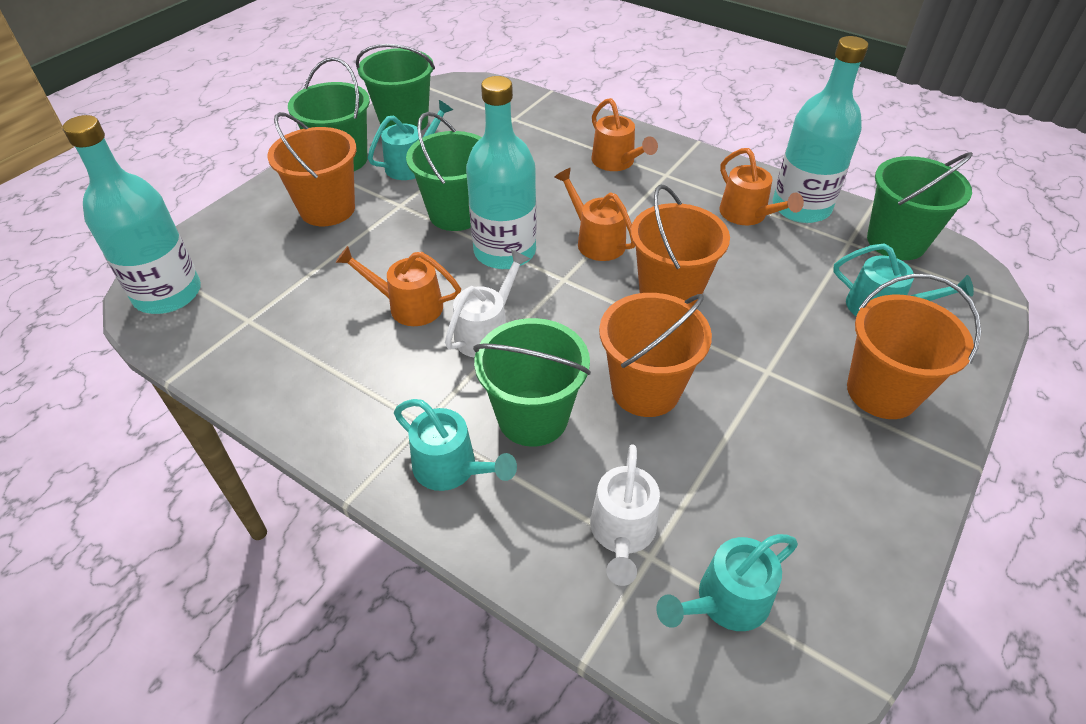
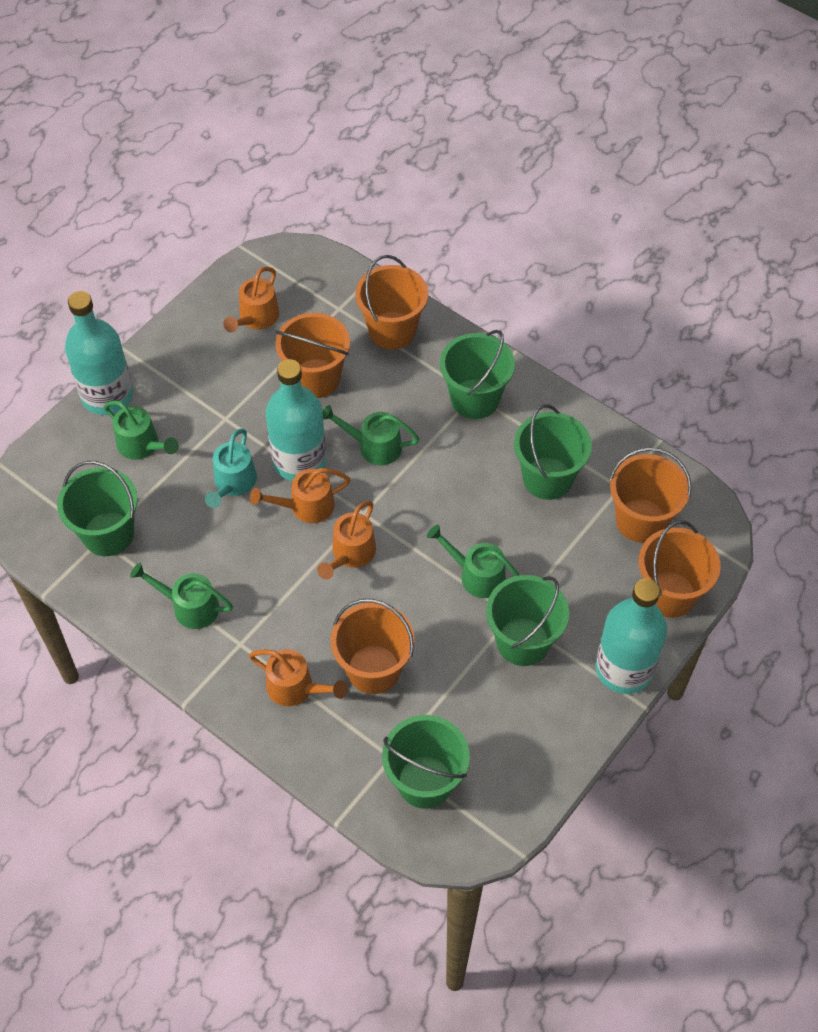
green watering can: none = 0 -> [104,400,179,460] [130,563,233,629] [323,405,420,465] [427,525,519,598] = 4
orange bucket: [267,112,357,226] [599,293,712,417] [631,185,730,305] [847,274,981,419] = 4 -> [275,313,350,398] [330,599,414,694] [355,255,428,350] [609,447,692,543] [639,520,721,618] = 5
turquoise watering can: [368,100,453,180] [394,399,517,491] [656,534,798,631] [833,243,974,316] = 4 -> [205,429,257,508] = 1
white watering can: [445,250,530,358] [590,444,660,586] = 2 -> none = 0

